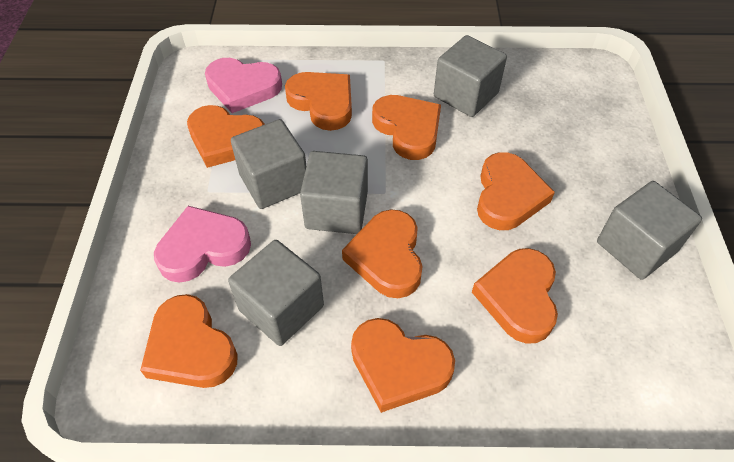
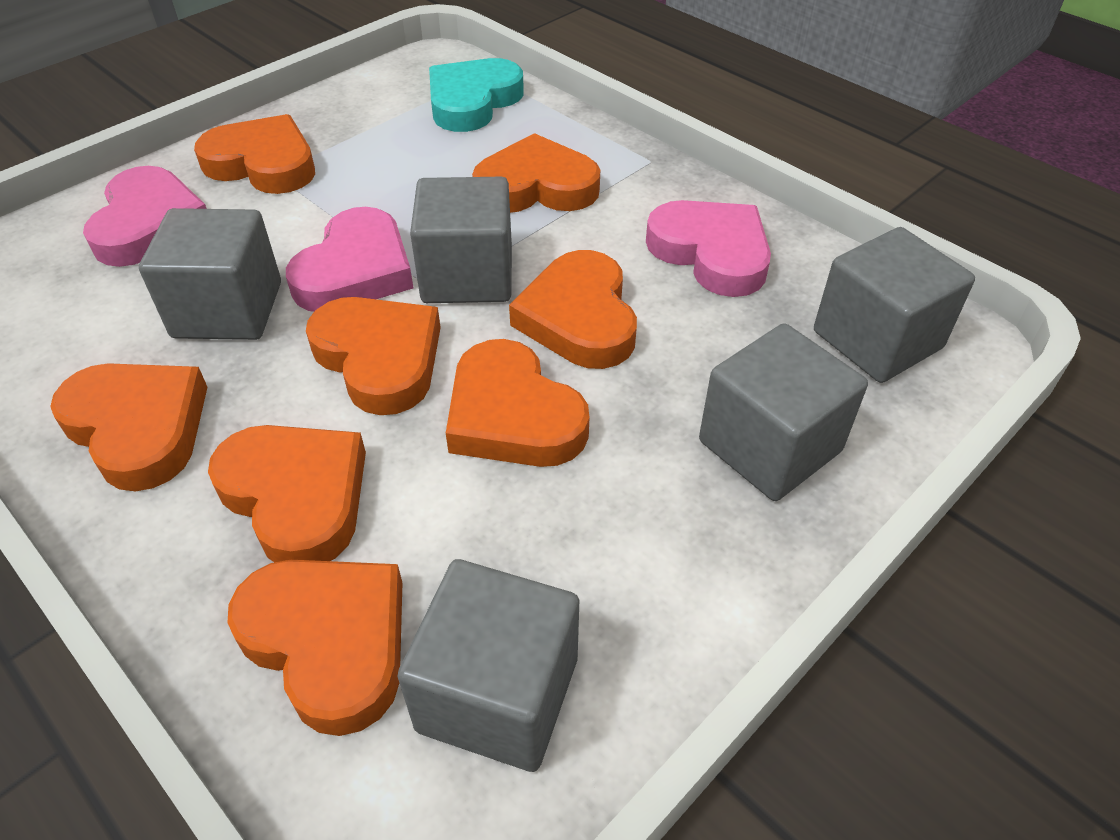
pink heart: [154,206,251,283] [205,58,282,113] = 2 -> [83,166,207,267] [286,207,413,312] [646,200,771,297] = 3
turquoise heart: none = 0 -> [429,58,524,132] = 1

